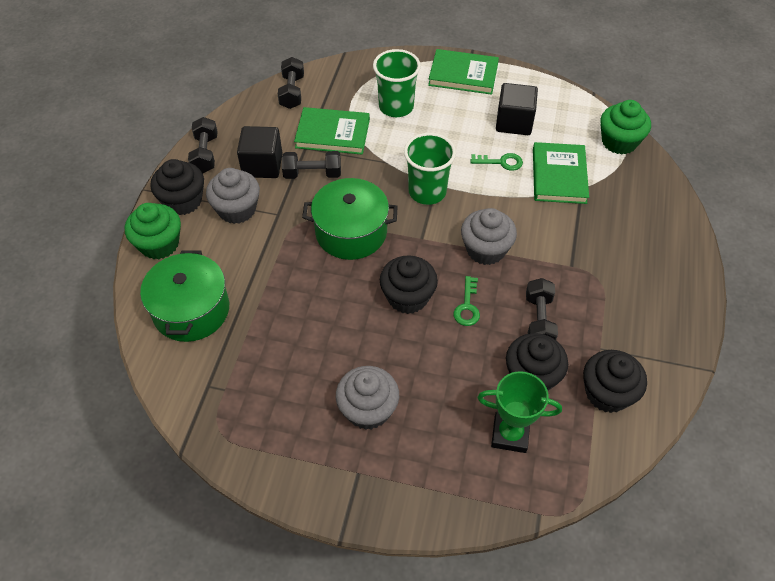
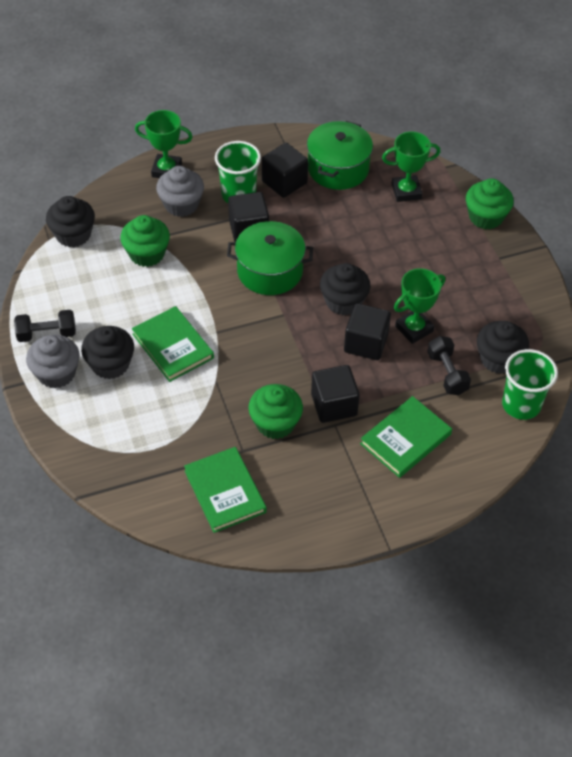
black cube: [237,126,282,178] [496,83,538,135] = 2 -> [228,192,269,242] [262,143,308,198] [311,365,360,423] [344,303,391,360] = 4
black dumbbell: [188,117,218,173] [278,57,304,109] [282,151,341,179] [526,278,558,340] = 4 -> [14,310,76,342] [427,336,471,395] = 2
green cupcake: [125,203,181,259] [600,100,651,155] = 2 -> [120,215,170,267] [249,384,303,439] [466,178,514,229] = 3
green key: [453,276,480,326] [470,153,523,171] = 2 -> none = 0
green trophy: [477,371,562,453] = 1 -> [135,110,192,178] [382,131,440,202] [394,268,445,344] = 3
grey cupcake: [206,168,260,224] [336,366,399,430] [461,208,517,265] = 3 -> [26,335,80,389] [156,166,204,217] = 2

